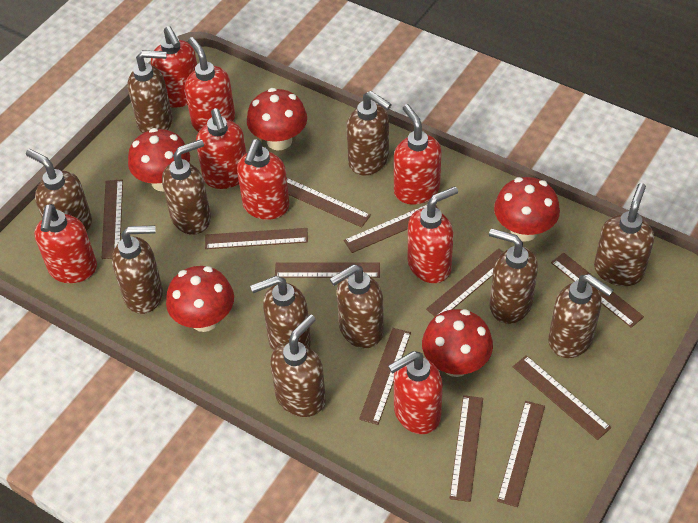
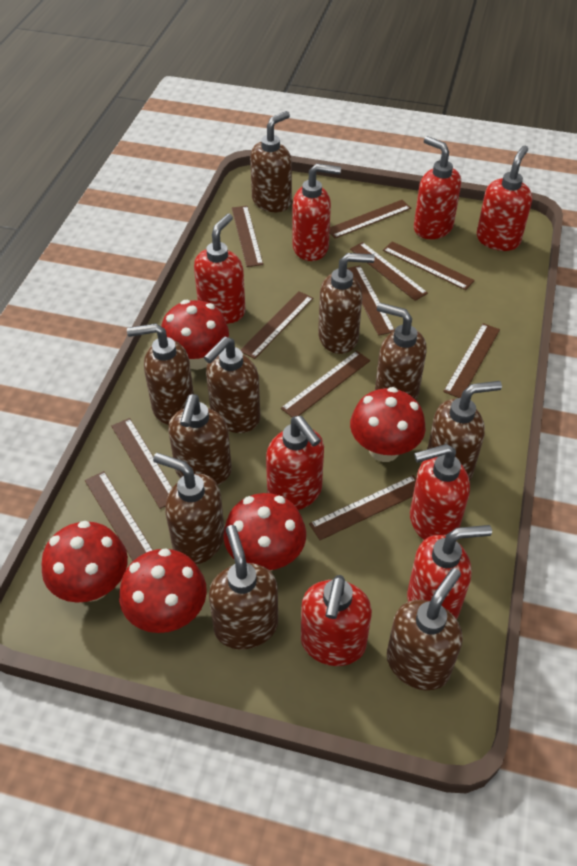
brown soap dispenser: [26,149,92,232] [112,225,163,314] [128,50,172,133] [162,139,211,235] [250,276,311,351] [270,314,326,417] [330,264,384,349] [346,91,392,175] [489,228,538,324] [548,274,613,358] [594,183,654,286] = 11 -> [127,323,194,425] [153,453,224,564] [168,394,232,485] [204,336,260,433] [209,525,278,649] [250,111,292,212] [318,253,375,354] [375,303,427,400] [387,568,463,690] [427,381,502,480] = 10

